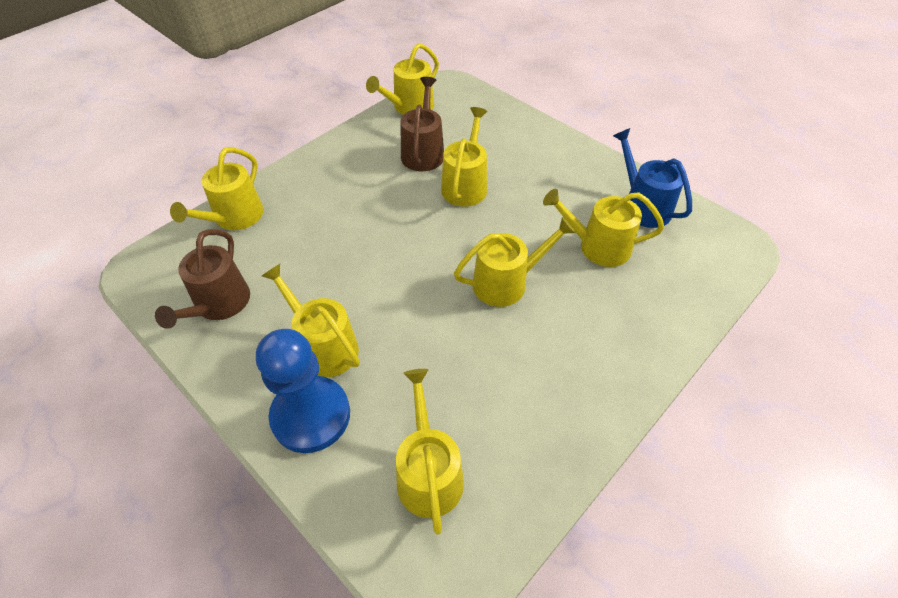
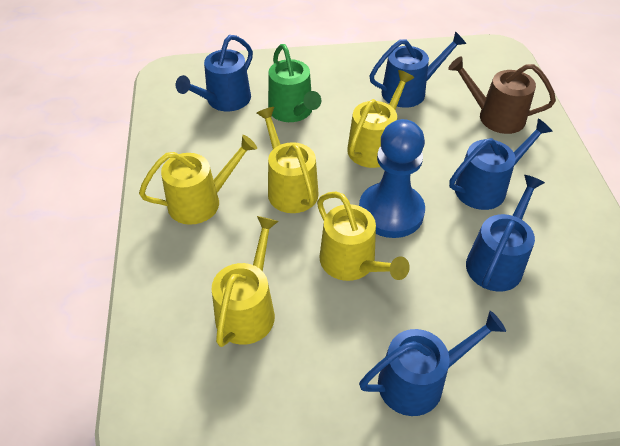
blue watering can: [613,128,692,228] = 1 -> [176,35,253,112] [359,311,506,416] [370,31,466,108] [449,118,553,210] [466,175,545,292] = 5
brown watering can: [155,229,250,329] [400,77,444,171] = 2 -> [448,56,556,134] = 1
green watering can: none = 0 -> [268,44,321,122] = 1
yellow watering can: [170,147,264,230] [262,264,359,377] [366,43,439,115] [396,369,464,535] [441,107,487,207] [454,217,576,307] [543,189,664,267] = 7 -> [139,135,257,225] [212,216,279,347] [257,107,319,213] [317,192,410,281] [347,70,414,168] = 5

